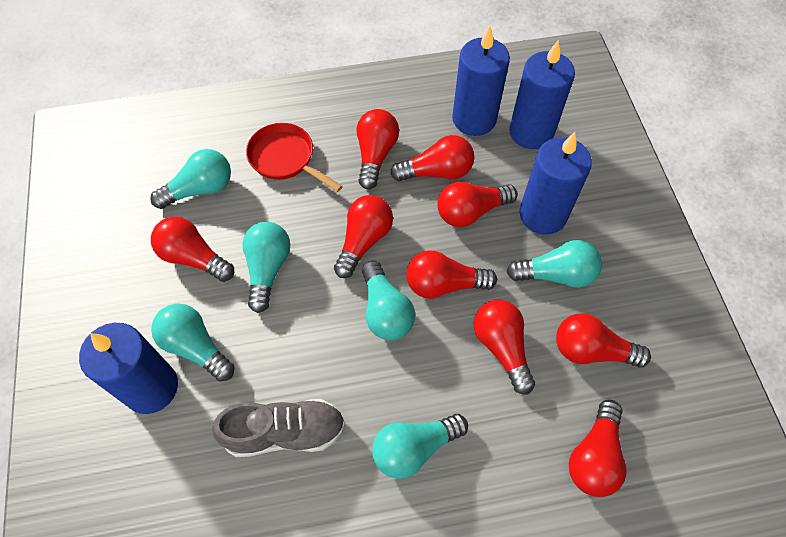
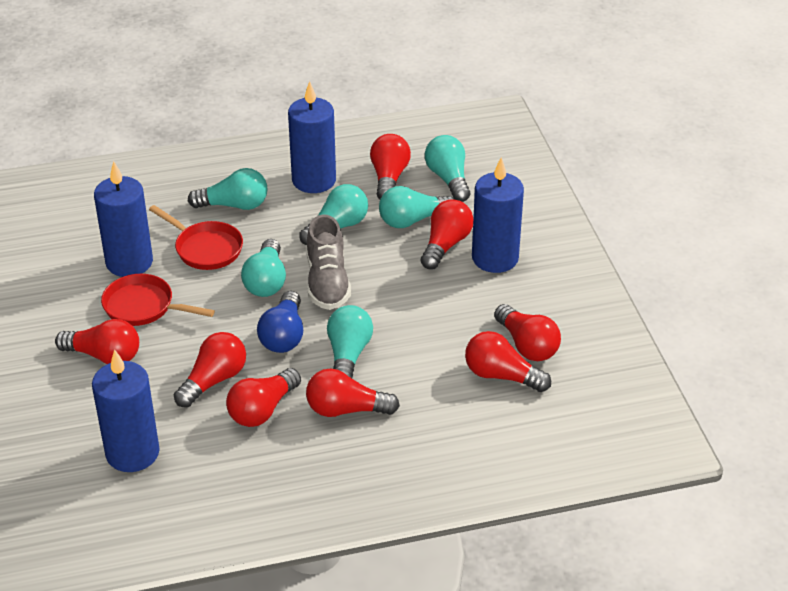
blue light bulb: none = 0 -> [257,291,303,353] = 1
red light bulb: [151,217,234,282] [334,195,393,278] [357,109,399,189] [391,135,474,181] [406,251,497,299] [437,182,518,227] [474,300,535,395] [556,313,651,368] [569,400,627,497] = 9 -> [55,319,139,364] [174,332,246,408] [226,368,301,427] [306,369,400,417] [370,134,411,200] [420,199,473,269] [465,331,551,392] [494,304,561,361] = 8
red pan: [246,123,343,192] = 1 -> [101,274,215,326] [149,205,243,270] = 2

